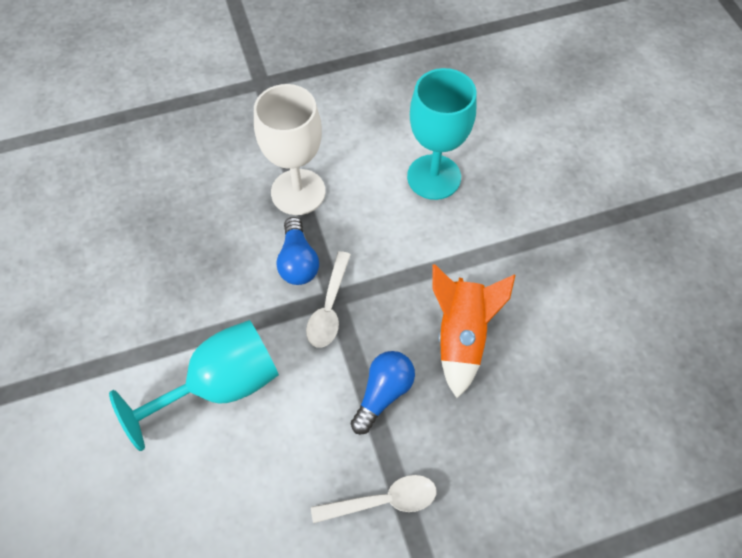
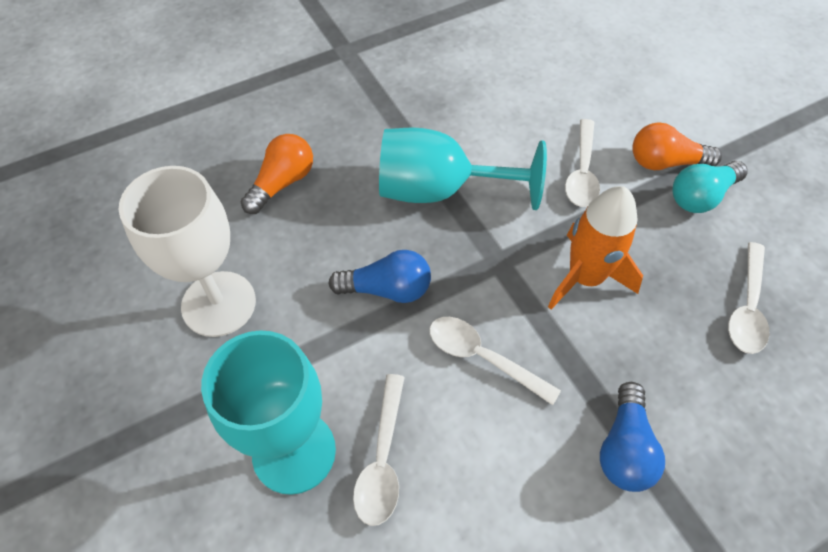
orange light bulb: none = 0 -> [241,134,313,214] [632,122,722,170] = 2
turquoise light bulb: none = 0 -> [673,161,748,213] = 1
white spoon: [306,251,351,348] [311,475,436,523] = 2 -> [353,374,405,526] [429,317,561,405] [565,119,600,207] [728,242,770,354] = 4

